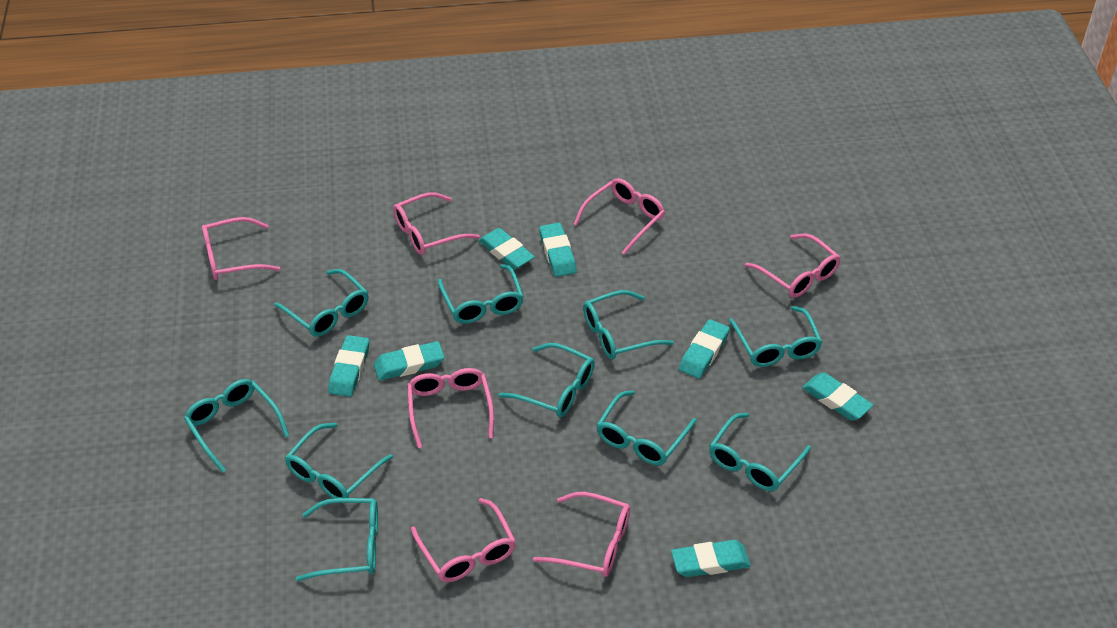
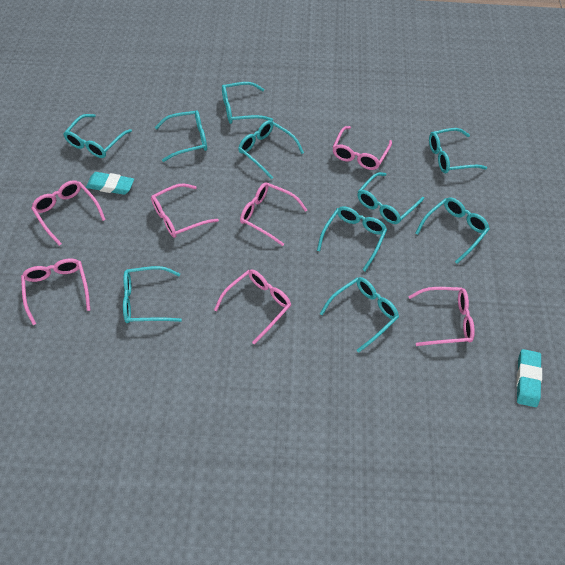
turquoise eraser: [328,335,369,397] [374,341,444,380] [478,228,535,270] [539,223,577,277] [671,540,751,577] [679,319,730,379] [802,373,873,420] = 7 -> [86,172,134,195] [516,349,542,407] = 2

